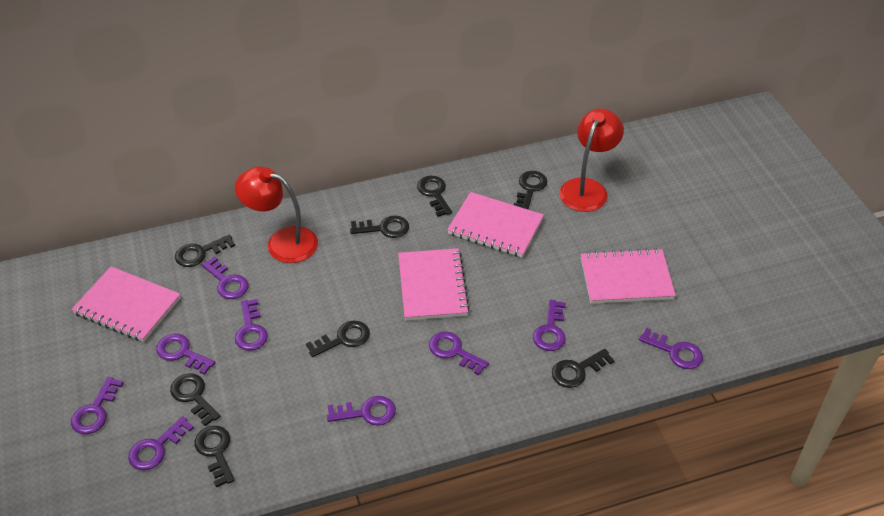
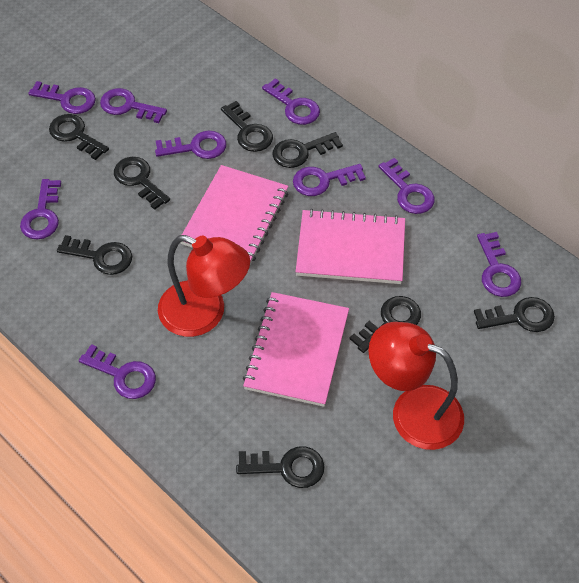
pink notebook: [72,267,181,342] [398,248,470,321] [447,192,544,257] [581,248,676,304] = 4 -> [180,165,289,264] [243,292,349,407] [296,209,405,284] = 3

